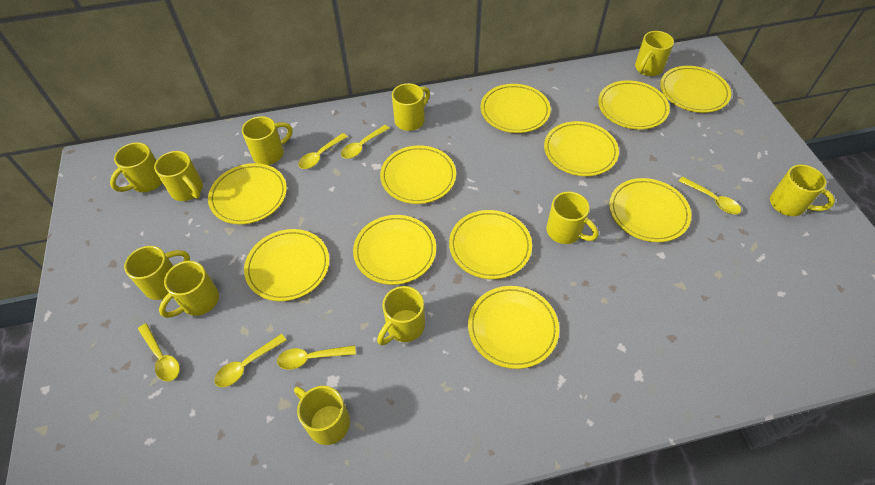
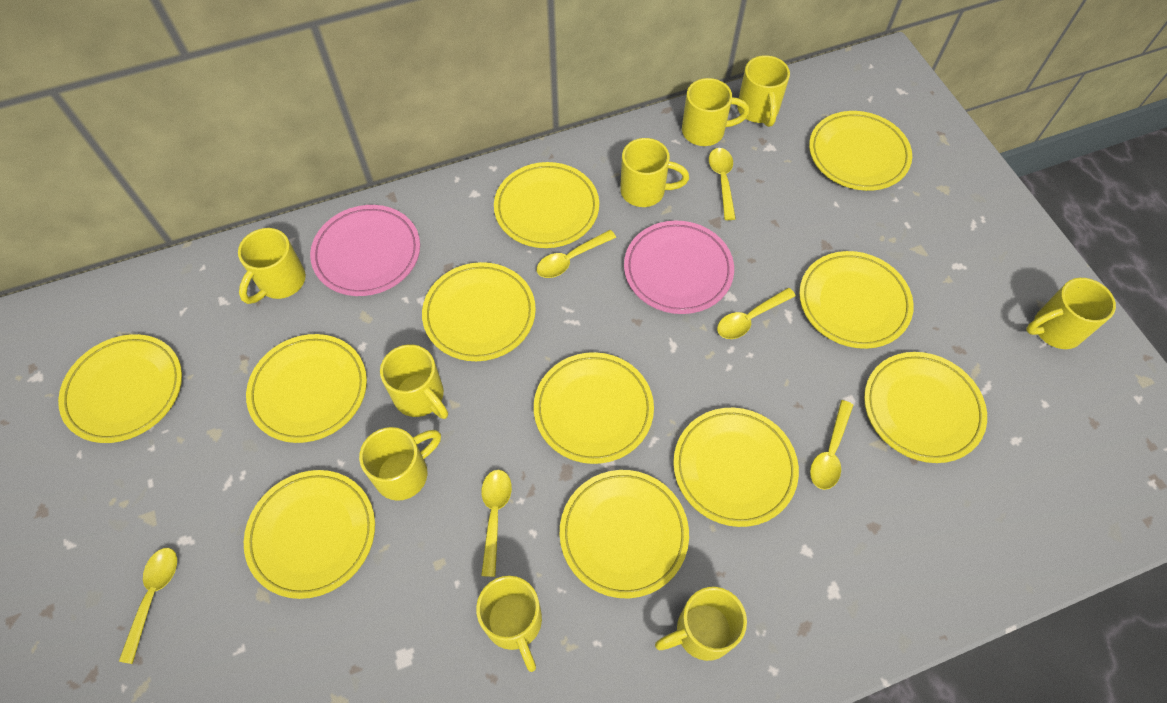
pink plate: none = 0 -> [310,205,420,296] [624,221,734,314] = 2
yellow mug: [110,142,162,192] [124,246,190,300] [154,151,203,201] [159,261,219,318] [242,116,292,165] [294,386,350,445] [377,286,425,345] [392,83,430,131] [546,192,598,244] [635,31,674,76] [770,165,835,216] = 11 -> [238,228,306,304] [359,427,441,501] [380,345,448,419] [476,576,542,672] [620,138,689,207] [655,587,747,661] [682,78,749,146] [737,55,790,127] [1026,278,1116,349] = 9

